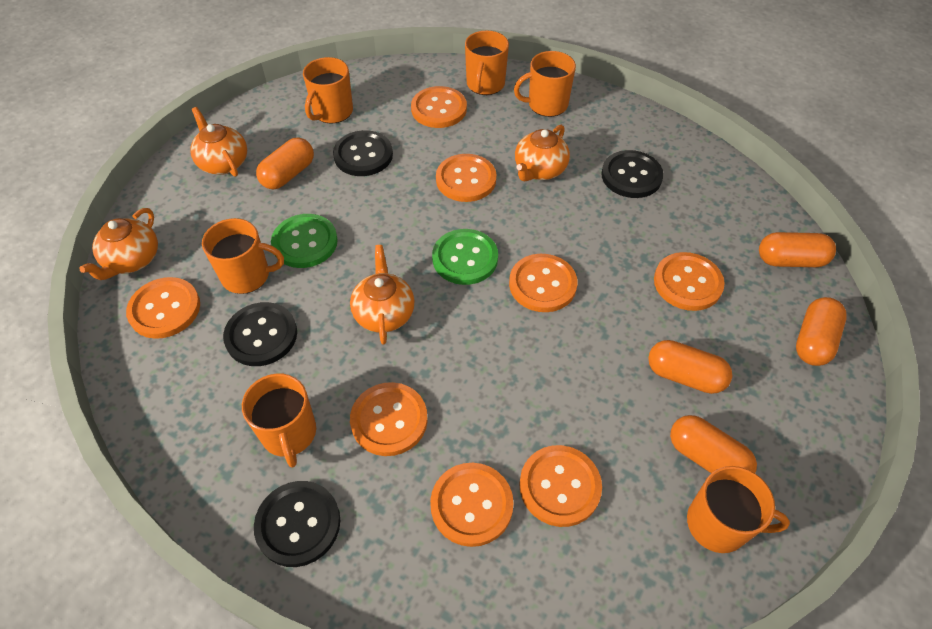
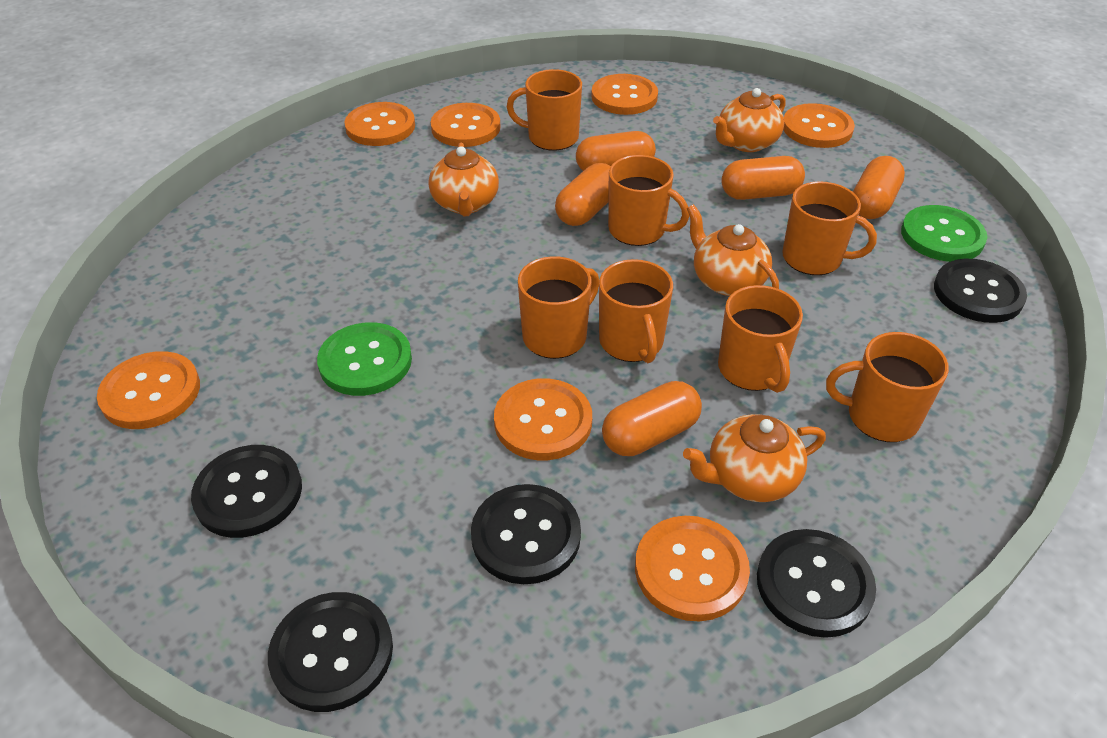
black button: [223,302,297,366] [254,481,340,567] [333,130,393,176] [601,150,664,198] = 4 -> [191,445,302,538] [268,592,393,712] [471,484,581,584] [757,529,876,638] [934,259,1027,323] = 5
orange button: [126,277,200,339] [350,382,428,456] [411,86,467,128] [430,463,514,547] [436,154,496,202] [509,254,578,312] [519,445,602,527] [654,252,725,311] = 8 -> [97,351,200,429] [344,102,415,146] [431,103,501,147] [494,378,592,460] [591,74,658,115] [635,516,750,621] [783,103,855,148] = 7
orange mug: [202,218,284,294] [242,374,316,468] [303,57,353,124] [465,31,509,95] [514,51,576,117] [687,466,790,553] = 6 -> [507,69,582,151] [518,256,599,359] [599,259,673,363] [608,155,690,246] [718,285,803,393] [782,181,877,275] [826,332,949,442] = 7

